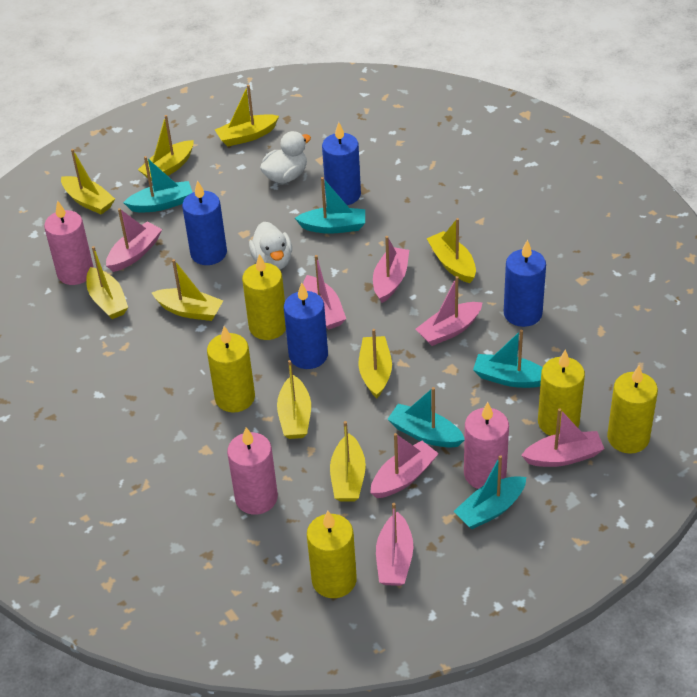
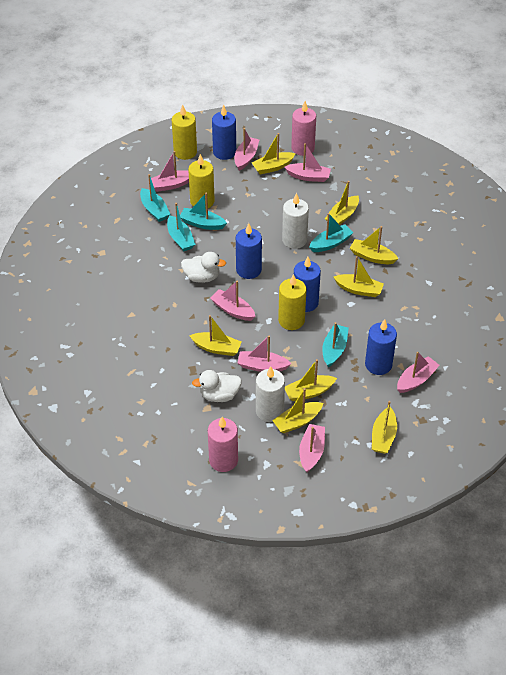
pink candle: [44,200,94,285] [227,427,278,515] [464,402,509,489] = 3 -> [208,417,238,472] [291,101,316,156] = 2
white candle: none = 0 -> [256,366,285,422] [282,193,309,249] = 2
yellow boat: [61,149,115,215] [86,246,128,319] [138,115,194,181] [152,259,223,321] [215,85,279,147] [277,360,311,439] [330,421,366,502] [359,329,392,398] [426,218,476,283] = 9 -> [190,315,242,356] [252,133,296,175] [272,388,323,433] [285,359,337,401] [325,181,359,225] [334,256,384,297] [350,226,398,264] [372,401,397,454] = 8
yellow candle: [207,326,255,413] [242,254,286,340] [307,511,357,598] [538,349,585,436] [607,365,658,454] = 5 -> [172,105,197,160] [188,154,215,208] [278,274,307,330] = 3

